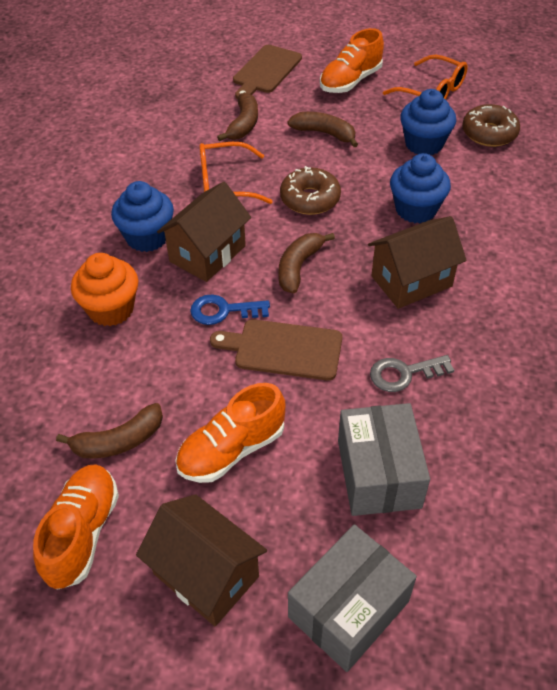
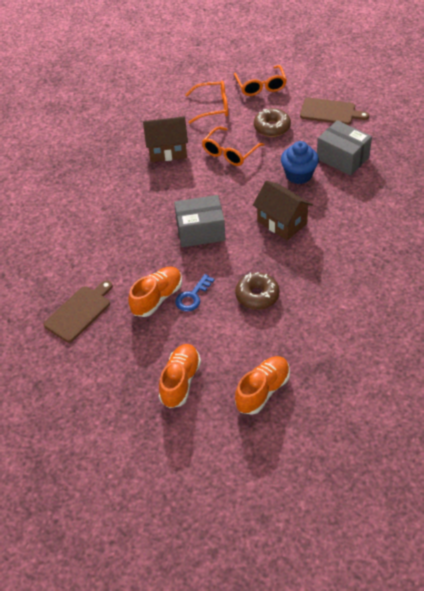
blue cupcake: [111,181,174,252] [390,153,451,223] [400,89,456,155] = 3 -> [281,141,319,184] = 1
brown banana: [56,403,163,459] [217,92,258,141] [278,233,335,293] [287,112,358,147] = 4 -> none = 0
brown house: [136,494,267,626] [157,182,251,282] [368,216,467,309] = 3 -> [143,116,188,162] [253,180,313,240] = 2
grey key: [370,355,454,392] = 1 -> none = 0
orange cupcake: [71,253,138,326] = 1 -> none = 0
orange glasses: [200,142,273,204] [383,55,468,100] = 2 -> [185,81,228,124] [202,127,264,166] [234,65,287,96] = 3

